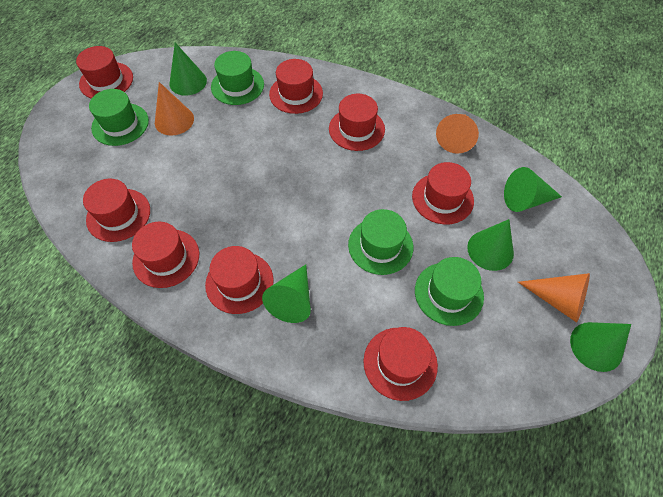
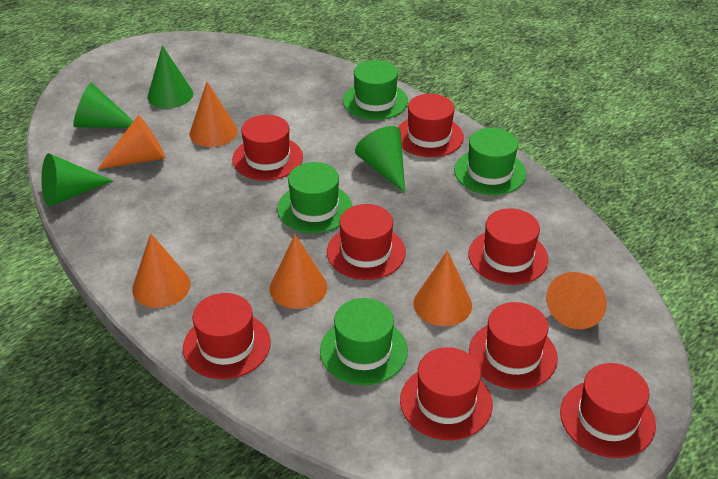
green cone: [170,43,207,96] [262,264,311,323] [467,219,514,271] [504,167,562,212] [570,322,631,372] = 5 -> [41,153,113,206] [73,83,133,128] [147,45,193,108] [355,126,405,193] = 4
orange cone: [155,82,194,136] [436,114,479,154] [518,273,590,323] = 3 -> [98,115,166,169] [132,233,190,308] [189,82,238,147] [270,234,327,309] [413,251,472,326] [546,272,607,329] = 6

